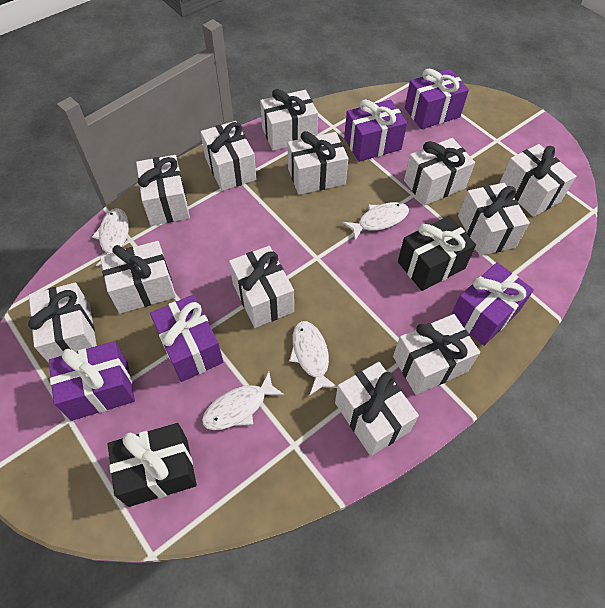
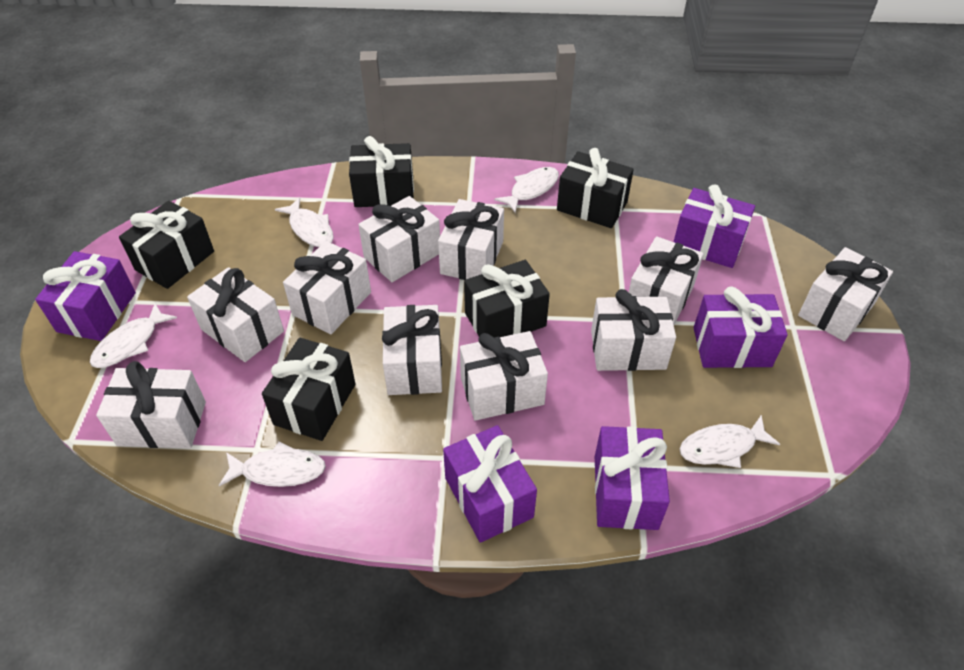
black gift: [108,423,197,507] [398,216,476,291] = 2 -> [119,201,214,289] [262,338,355,441] [349,136,414,207] [464,260,550,337] [557,148,634,228] = 5
white fish: [92,208,129,266] [202,372,285,430] [289,321,337,396] [342,202,409,241] = 4 -> [90,303,177,368] [219,442,326,487] [275,197,334,247] [494,167,559,213] [680,415,780,468] = 5
white gift: [28,282,97,363] [100,241,176,314] [136,155,190,226] [200,121,257,191] [229,246,294,328] [260,89,318,151] [288,131,349,195] [335,362,419,456] [393,314,480,395] [404,138,475,206] [458,183,530,256] [499,144,576,217] = 12 -> [96,361,206,448] [187,267,284,362] [283,241,371,334] [358,196,440,282] [382,305,442,395] [438,199,504,280] [460,331,548,421] [591,289,676,371] [629,236,704,325] [798,247,893,341] = 10

